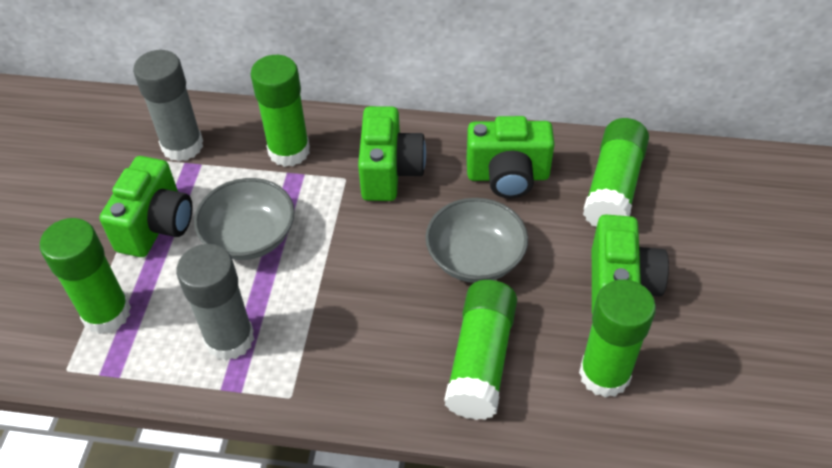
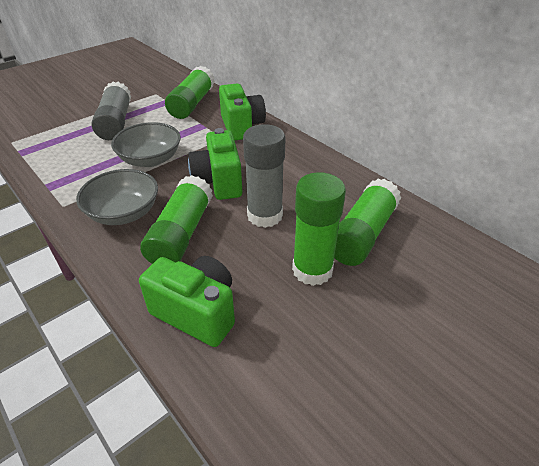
green camera: [99,156,193,257] [358,106,426,201] [467,116,555,198] [592,214,669,315] = 4 -> [139,256,235,347] [188,128,242,200] [219,83,266,141] = 3
green glue stick: [40,218,131,334] [250,55,310,167] [444,280,517,420] [579,279,656,398] [583,118,649,227] = 5 -> [140,175,213,264] [165,66,215,119] [292,172,346,286] [334,179,401,266] = 4

